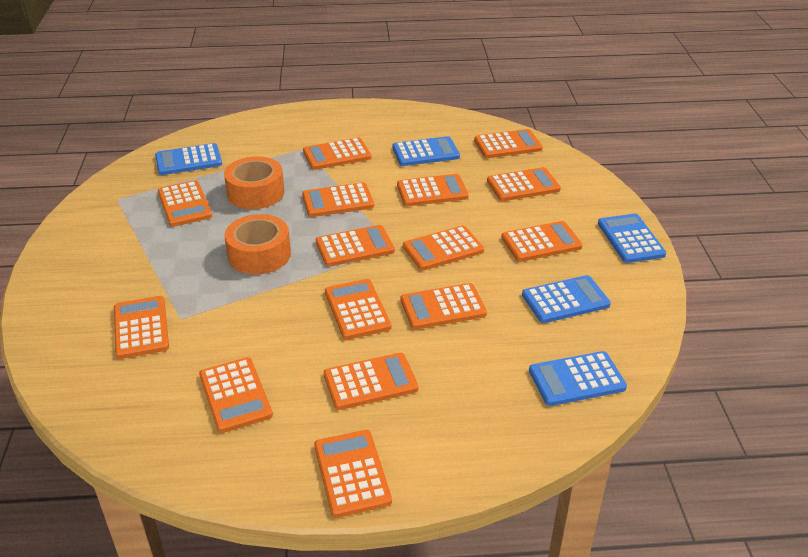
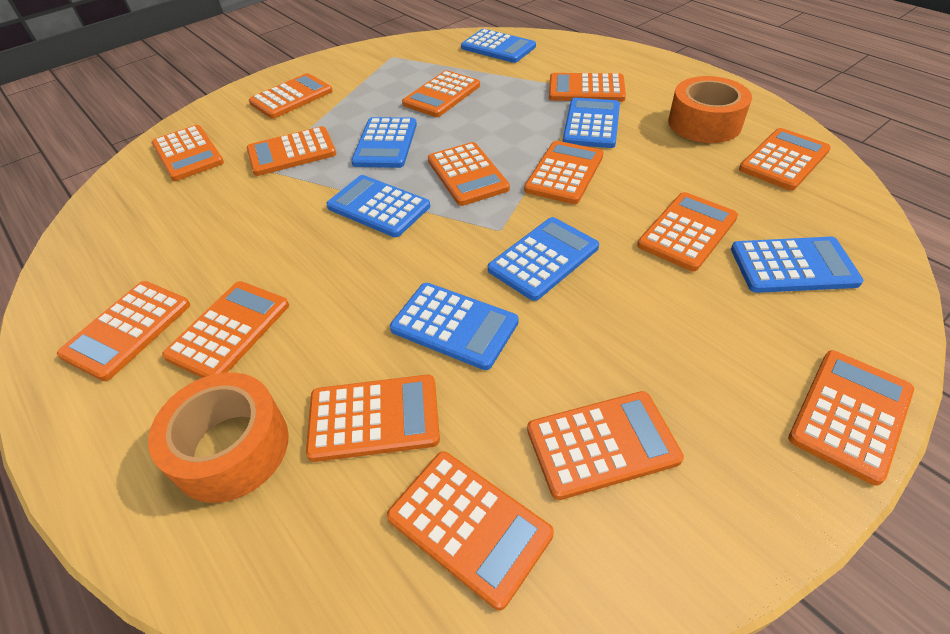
blue calculator: [155,143,222,175] [393,136,460,166] [522,275,611,323] [529,351,627,406] [598,214,666,263] = 5 -> [326,175,430,237] [351,117,417,168] [390,283,519,370] [461,29,536,63] [488,217,599,301] [563,98,620,148] [731,237,863,293] = 7

